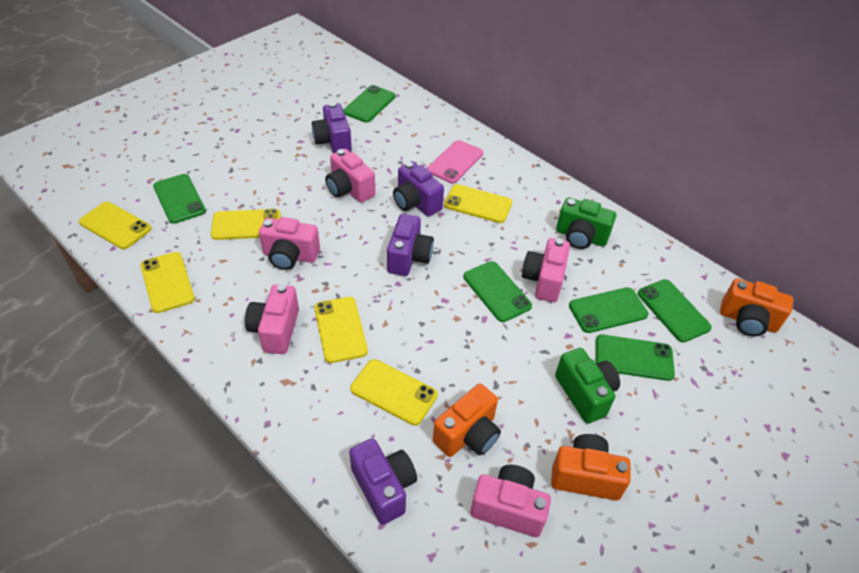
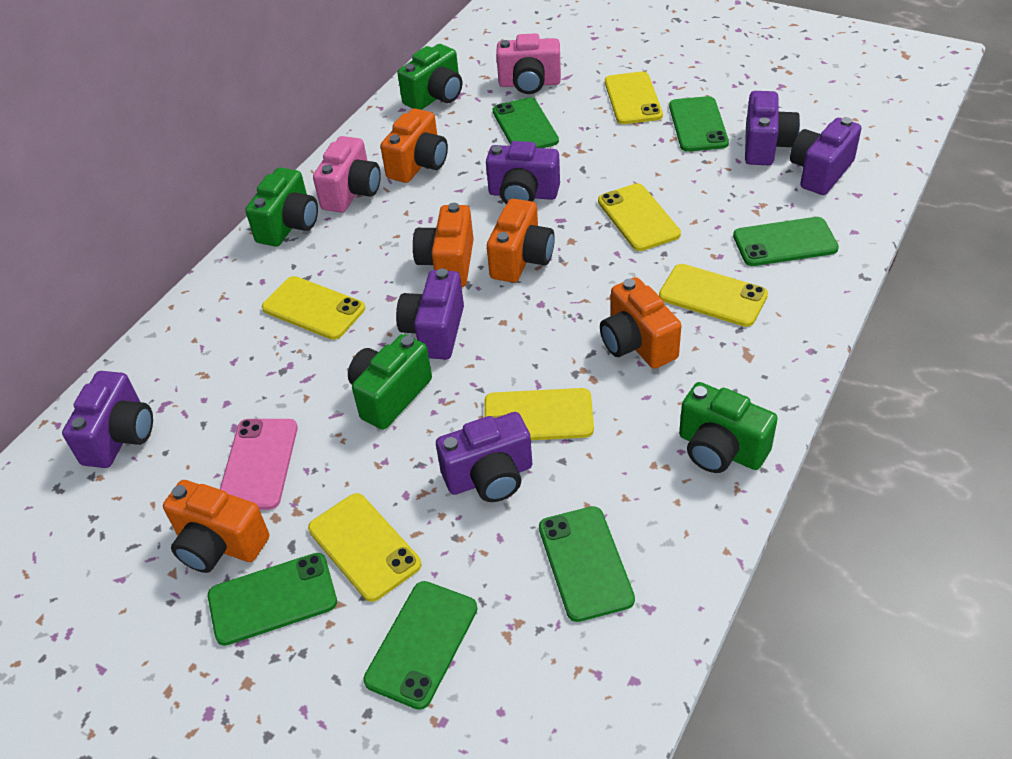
green camera: [555,348,620,424] [556,197,616,249] = 2 -> [245,167,318,247] [348,334,432,430] [397,44,462,110] [679,382,778,473] = 4
orange camera: [433,384,501,457] [551,434,631,501] [720,278,793,337] = 3 -> [163,480,269,573] [380,108,448,183] [413,203,474,287] [487,199,555,283] [600,277,682,369] = 5
pink camera: [245,284,299,354] [259,217,320,270] [325,149,375,203] [470,465,551,537] [522,238,570,302] = 5 -> [313,136,381,213] [496,33,561,94] = 2
purple camera: [312,102,352,154] [349,438,417,525] [387,214,434,276] [393,161,444,217] = 4 -> [62,371,153,468] [396,268,464,360] [436,412,532,502] [486,141,560,204] [745,91,800,165] [790,117,862,195] = 6

